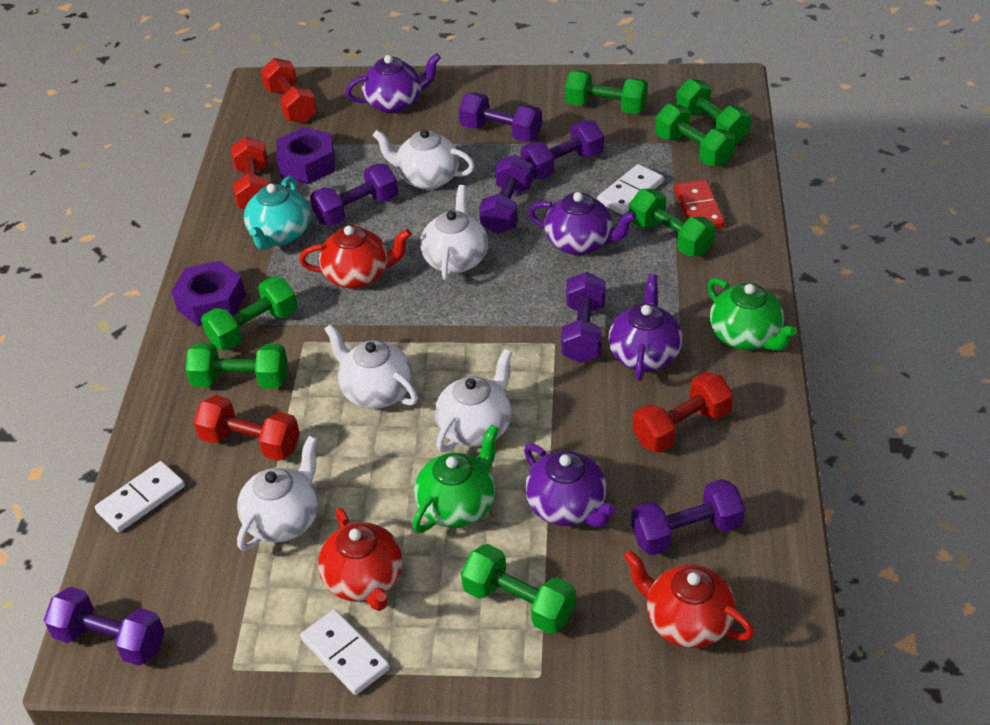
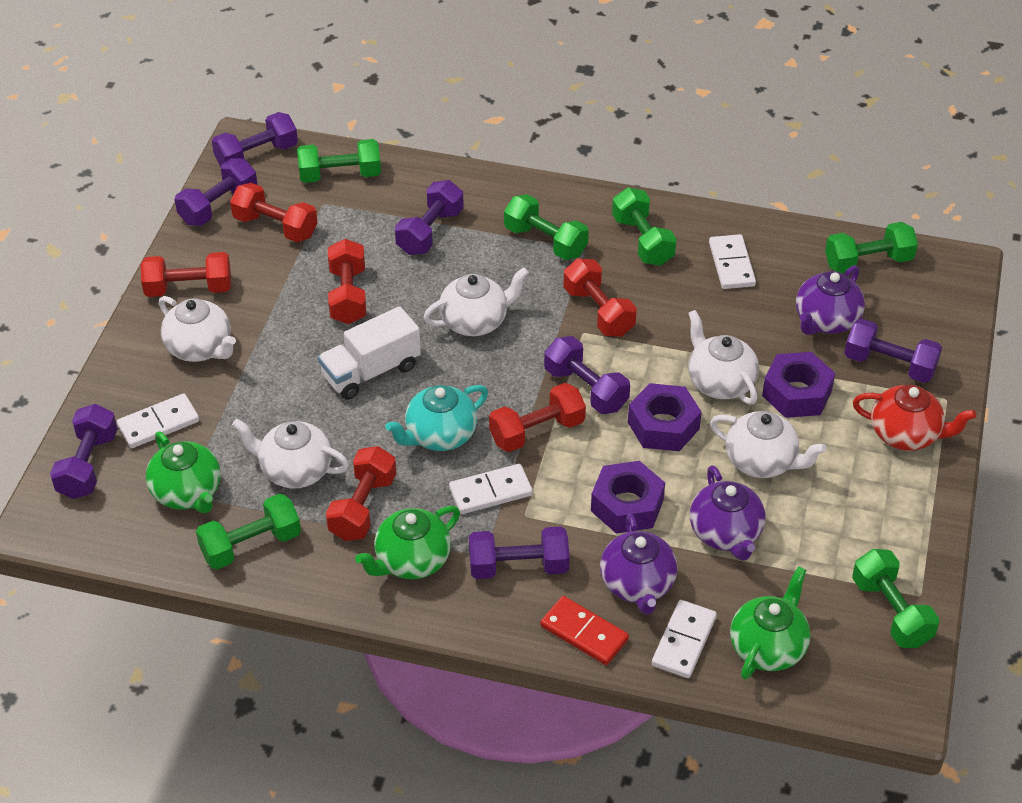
green dumbbell: [185,343,288,388] [201,277,298,350] [461,544,576,634] [565,70,647,114] [629,189,715,256] [655,104,735,166] [676,79,751,143] = 7 -> [196,494,301,569] [297,139,381,183] [504,194,589,260] [612,187,677,266] [825,222,918,273] [852,549,939,648] = 6
green teapot: [413,425,499,533] [708,278,797,351] = 2 -> [146,431,221,513] [355,506,460,579] [730,566,810,680] = 3
purple nut: [171,261,246,326] [277,127,335,184] = 2 -> [591,461,665,534] [628,383,702,451] [762,352,835,418] = 3
purple teapot: [346,53,441,113] [524,443,616,527] [528,192,637,255] [608,274,682,381] = 4 -> [600,514,677,615] [690,466,765,561] [796,265,865,335] = 3
red dumbbell: [193,395,300,461] [231,137,269,209] [261,58,317,123] [633,372,733,453] = 4 -> [141,252,231,297] [230,183,317,242] [326,446,396,541] [328,239,366,324] [489,383,586,452] [563,258,637,337] = 6
red teapot: [299,226,411,289] [318,508,403,611] [623,550,754,648] = 3 -> [853,385,976,451] = 1
white domino: [95,461,185,533] [300,610,390,695] [597,164,664,215] = 3 -> [117,394,199,448] [449,464,533,514] [652,600,717,678] [709,234,756,289] = 4
white truck: none = 0 -> [318,306,421,400] = 1

